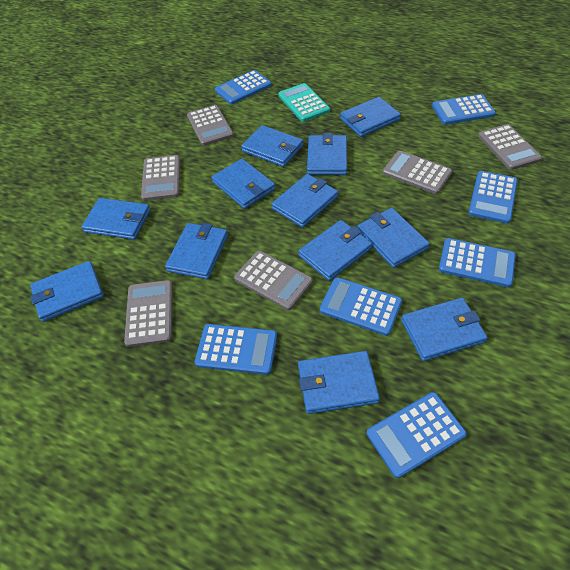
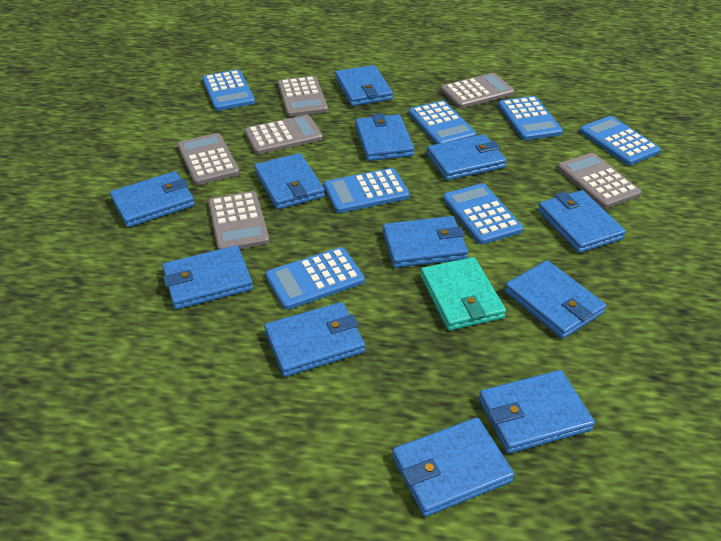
turquoise calculator: [278,83,330,122] = 1 -> none = 0
turquoise wallet: none = 0 -> [420,257,506,330] = 1

